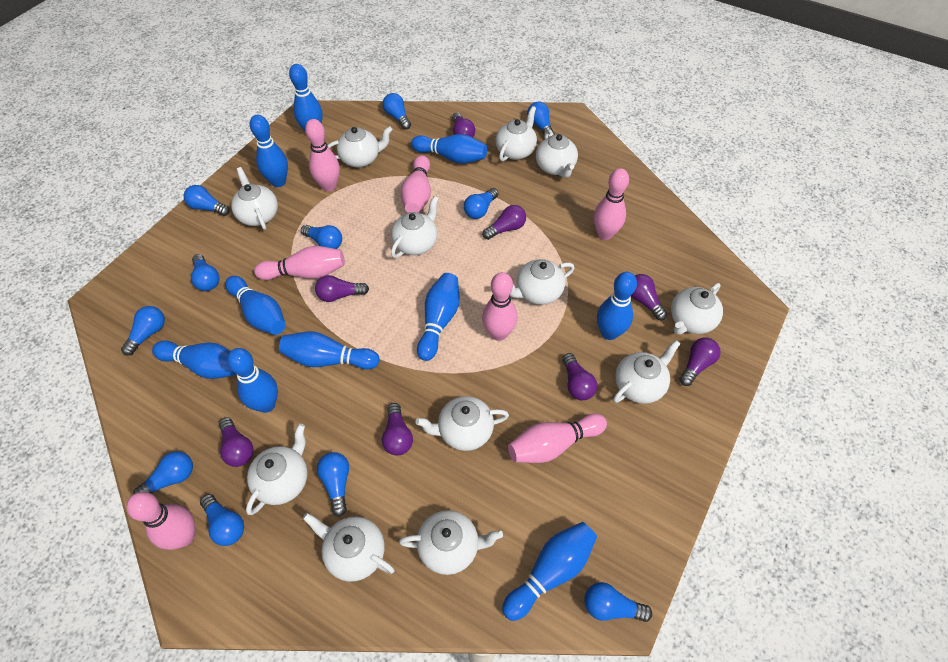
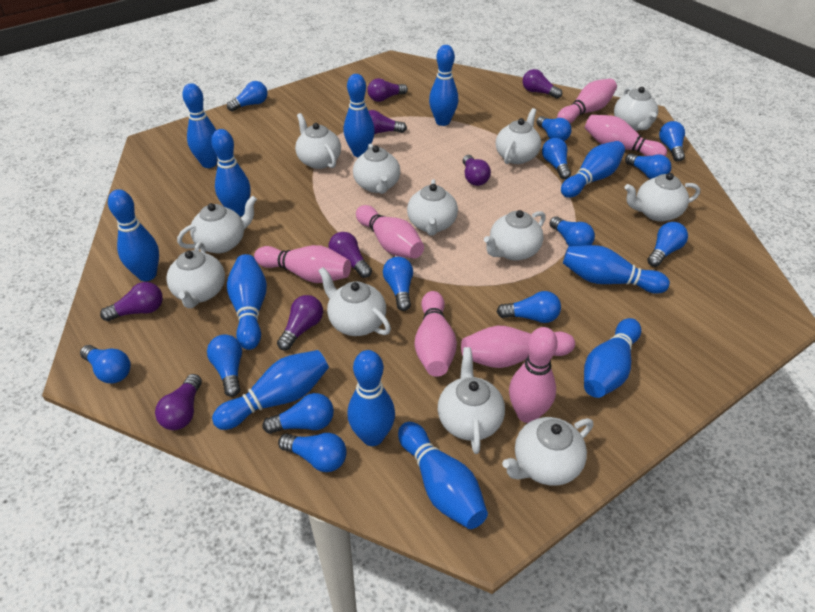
blue bowling pin: [152,340,237,379] [225,276,286,335] [227,348,278,413] [250,115,288,187] [279,331,380,369] [289,64,323,131] [411,134,487,164] [417,273,460,361] [502,522,597,621] [597,272,637,340] = 10 -> [108,189,159,281] [182,83,218,168] [211,129,251,217] [212,350,329,430] [227,254,267,350] [344,74,375,157] [347,350,395,446] [398,422,488,529] [429,45,458,126] [561,141,625,198] [563,245,670,294] [584,318,641,398] = 12
blue light bulb: [121,306,165,356] [133,451,193,494] [184,185,230,216] [191,254,220,291] [200,494,244,546] [301,225,342,249] [317,452,349,516] [382,93,411,130] [464,188,498,219] [527,102,555,137] [584,582,652,622] = 11 -> [80,345,131,383] [207,334,242,397] [227,81,268,112] [262,393,334,434] [278,433,347,472] [383,257,413,311] [497,291,561,323] [537,116,571,141] [542,138,571,179] [549,216,595,246] [625,153,671,179] [647,222,688,267] [659,121,685,162] = 13

